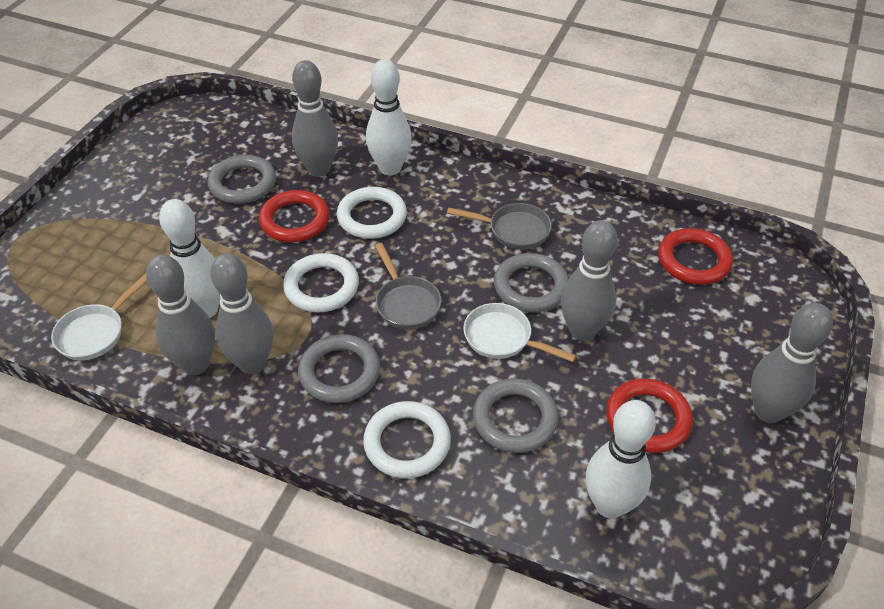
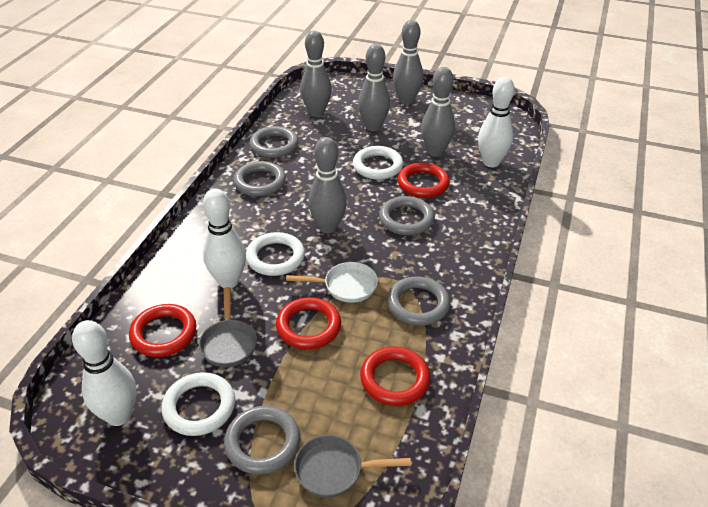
grey ring: [208,155,276,204] [298,334,380,403] [473,378,559,453] [494,253,569,312] = 4 -> [224,406,300,475] [233,161,286,197] [249,126,299,158] [379,196,435,235] [387,276,450,326] = 5
red ring: [259,190,330,242] [606,378,693,453] [658,228,733,285] = 3 -> [129,304,196,357] [276,297,341,350] [360,347,430,406] [397,162,450,198] = 4
white pan: [51,274,147,360] [463,303,576,362] = 2 -> [286,262,378,303] = 1

